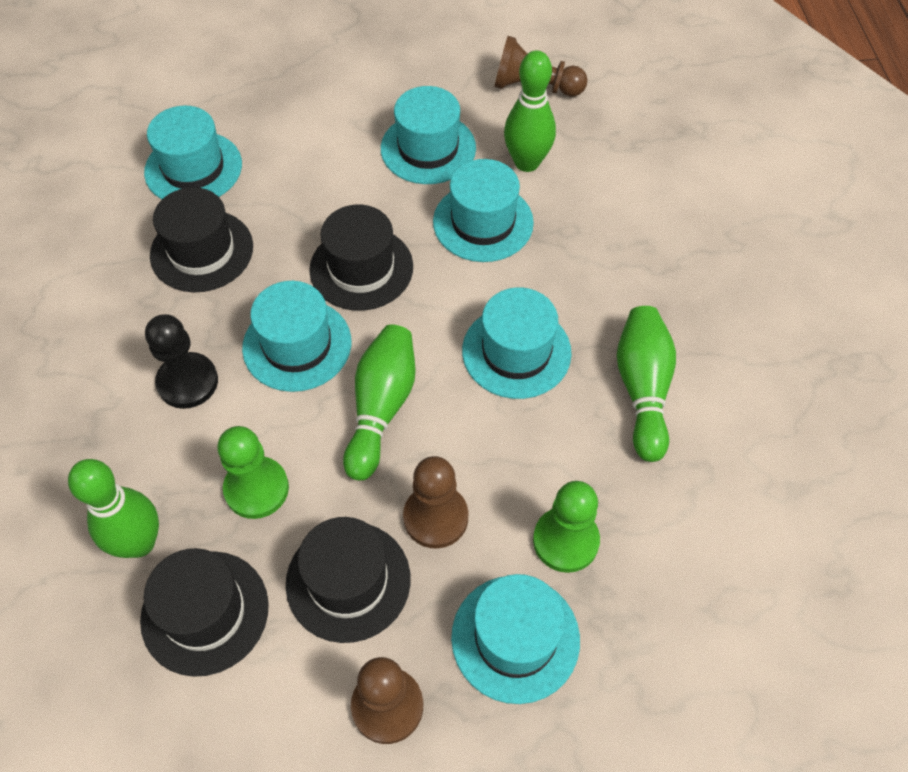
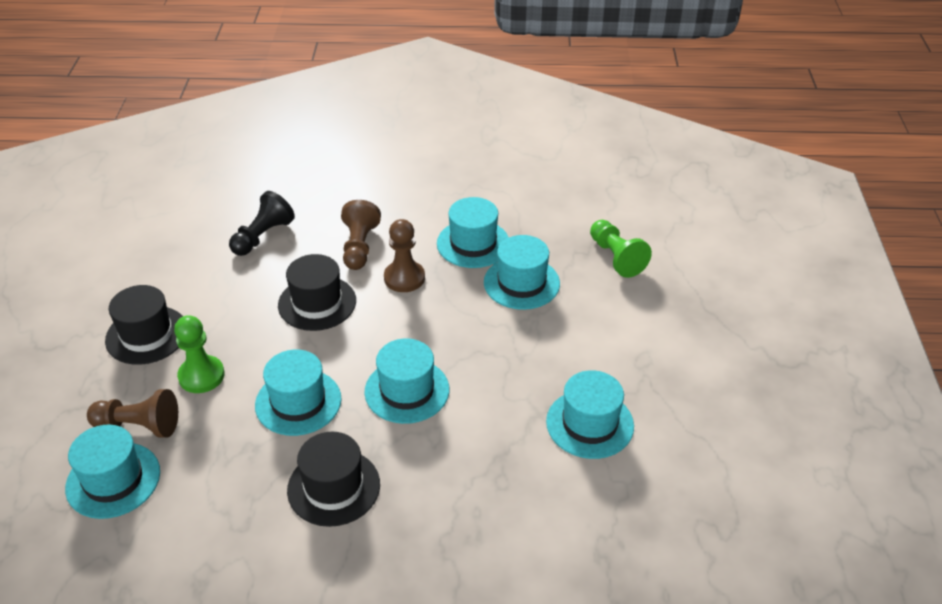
black hat: [140,548,269,677] [150,187,253,292] [286,517,411,643] [309,205,413,311] = 4 -> [105,285,183,365] [278,254,356,331] [287,432,380,527] = 3
green bowling pin: [68,459,159,558] [343,325,416,481] [504,51,556,172] [617,306,676,462] = 4 -> none = 0

